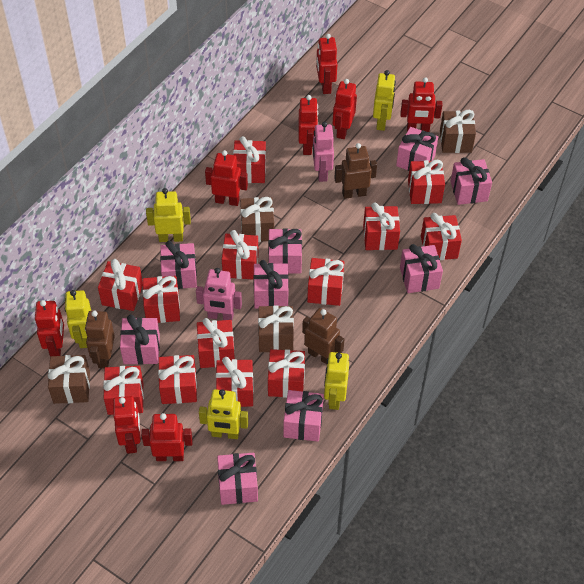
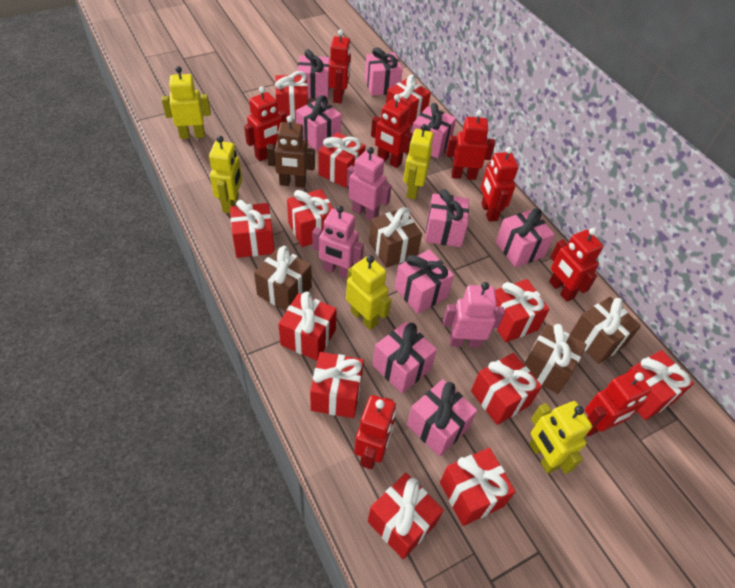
brown robot: [85,311,115,368] [302,308,344,364] [334,143,377,199] = 3 -> [267,116,315,188] = 1
pink robot: [196,268,242,320] [313,122,334,182] = 2 -> [312,206,364,278] [347,147,392,220] [443,282,505,348] = 3
red gift: [98,259,143,311] [103,366,144,415] [143,276,180,323] [158,355,197,404] [197,318,235,368] [216,357,254,407] [222,230,259,279] [233,136,266,183] [268,349,305,398] [307,258,344,306] [363,203,400,250] [408,160,445,204] [421,213,462,260] = 13 -> [230,200,274,258] [275,71,308,119] [278,292,337,361] [287,189,333,247] [310,352,364,418] [318,132,366,188] [368,473,444,559] [386,75,431,126] [440,448,515,526] [471,353,542,425] [495,279,550,343] [627,350,694,420] = 12

